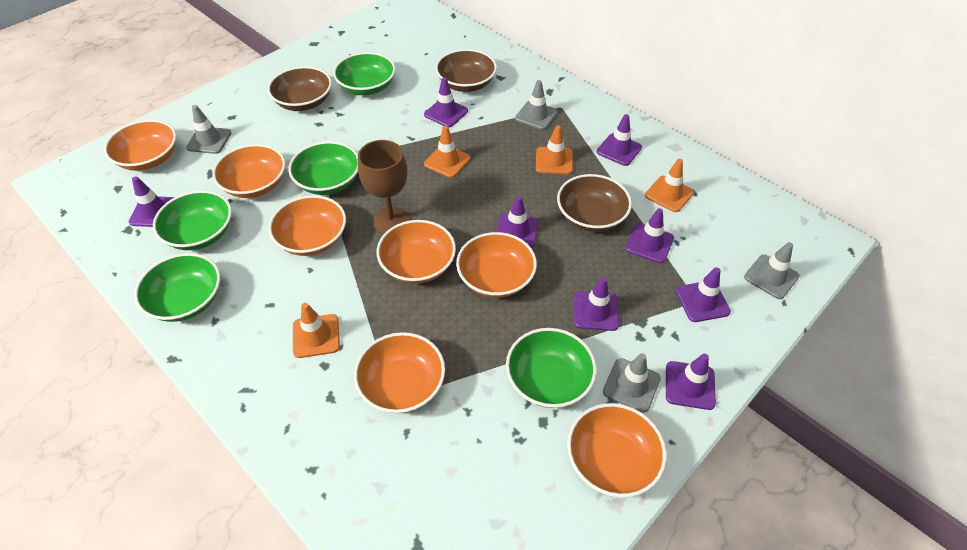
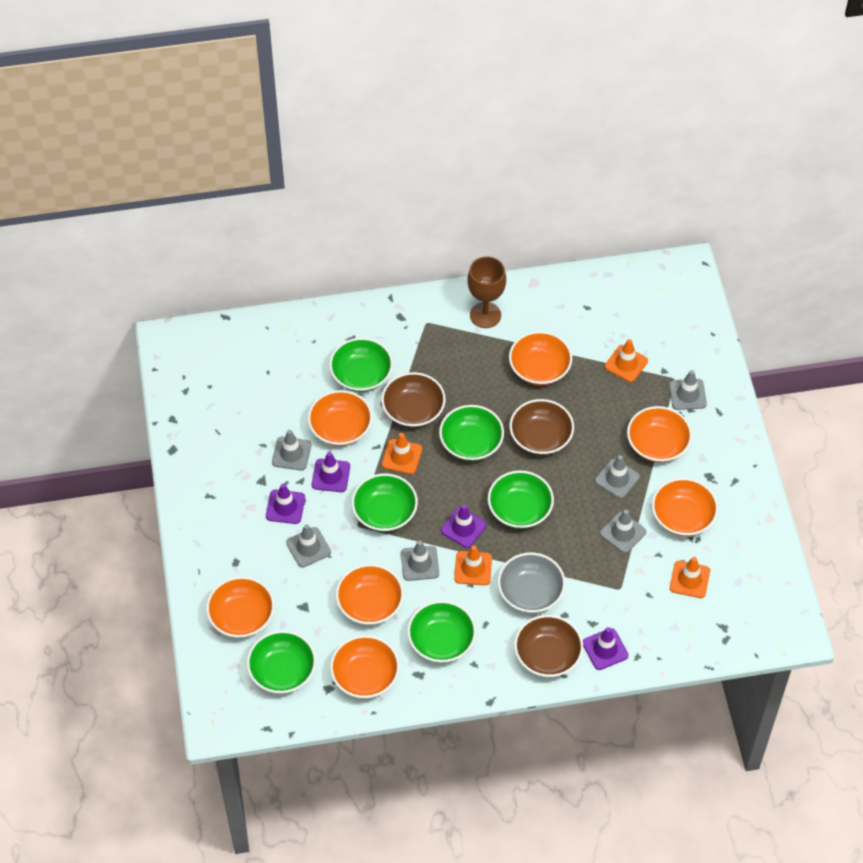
green bowl: [134,253,220,322] [153,190,232,250] [288,141,358,195] [333,52,395,95] [506,328,597,408] = 5 -> [247,630,316,693] [329,338,393,392] [352,473,418,532] [407,601,476,663] [439,405,504,461] [488,470,554,529] = 6
grey bowl: none = 0 -> [498,553,566,613] = 1
grey traffic cone: [186,105,231,154] [515,80,558,130] [603,353,661,413] [744,242,800,299] = 4 -> [272,430,311,471] [286,524,331,568] [401,541,439,581] [595,455,640,499] [600,509,646,553] [669,370,707,410] = 6
purple traffic cone: [129,176,175,227] [424,78,468,127] [496,196,539,248] [574,277,619,331] [597,114,642,166] [625,208,674,263] [666,354,716,410] [676,267,731,322] = 8 -> [266,483,305,524] [312,452,350,492] [441,504,486,548] [583,627,629,670] = 4

